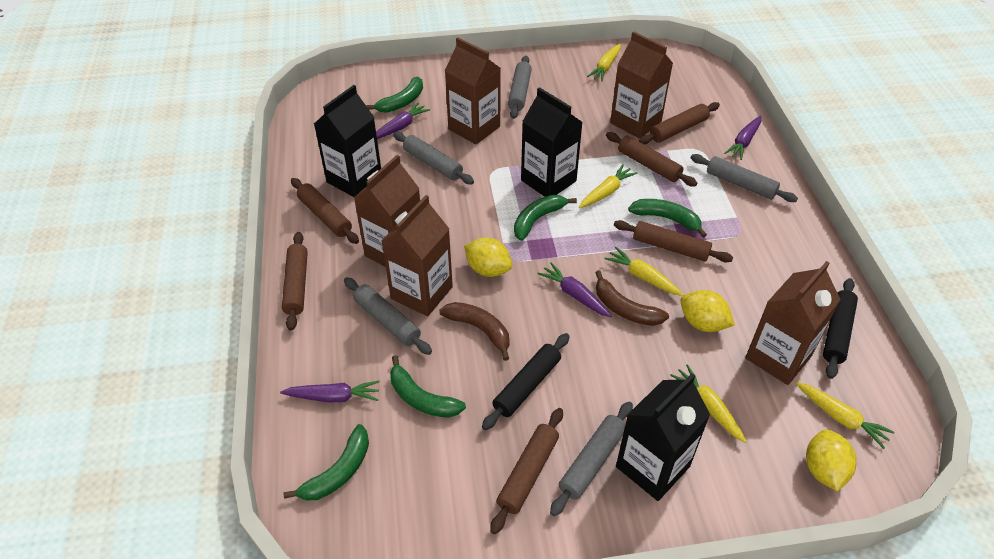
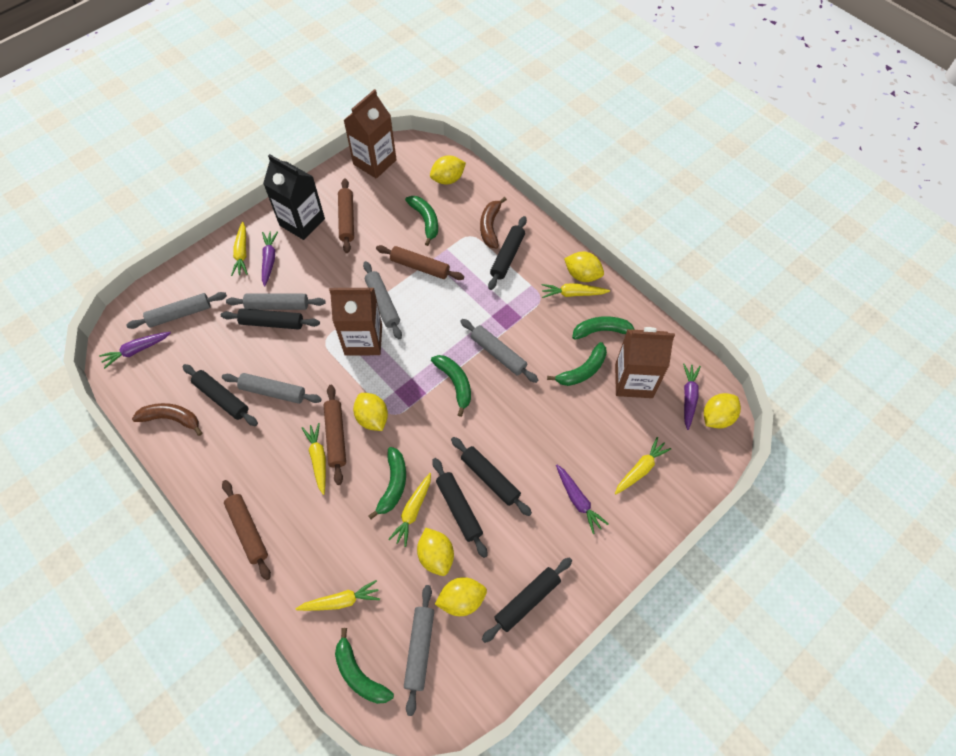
black carton: [314,85,381,197] [521,87,583,197] [616,373,710,501] = 3 -> [263,154,325,240] = 1
black rolling pin: [482,333,570,430] [823,278,858,379] = 2 -> [182,364,258,426] [221,308,320,330] [432,458,487,558] [451,437,532,516] [482,557,572,643] [488,216,527,290] = 6
brown carton: [354,155,420,267] [382,195,453,316] [445,37,501,144] [610,31,673,139] [745,261,841,385] = 5 -> [329,288,382,356] [344,89,397,179] [615,327,675,398] = 3
brown rolling pin: [282,232,308,331] [291,178,359,244] [490,408,563,534] [606,132,697,187] [614,220,733,262] [639,102,720,144] = 6 -> [222,480,271,580] [324,385,346,485] [338,178,354,253] [376,245,464,280] = 4
green banana: [284,424,369,501] [366,77,423,113] [390,355,466,418] [514,195,577,241] [628,199,707,238] = 5 -> [335,628,394,704] [368,447,406,519] [405,196,438,246] [431,355,471,417] [547,342,607,386] [572,316,635,340] = 6
grey rolling pin: [344,277,432,355] [393,132,474,184] [508,56,532,119] [550,401,633,516] [690,154,798,202] = 5 -> [126,292,227,329] [222,373,322,404] [226,293,326,310] [363,261,402,339] [404,585,434,716] [460,319,538,383] = 6
yellow carrot: [579,165,637,208] [587,44,621,81] [604,247,684,296] [670,364,747,443] [796,382,895,449] = 5 -> [231,222,248,276] [296,580,380,611] [302,423,326,495] [388,473,431,547] [542,283,610,298] [615,437,672,495] = 6
yellow lemon: [464,238,512,277] [680,290,735,332] [806,429,857,492] = 3 -> [353,393,388,431] [417,528,454,576] [430,156,466,185] [435,577,487,616] [564,252,604,282] [704,393,741,428] = 6

